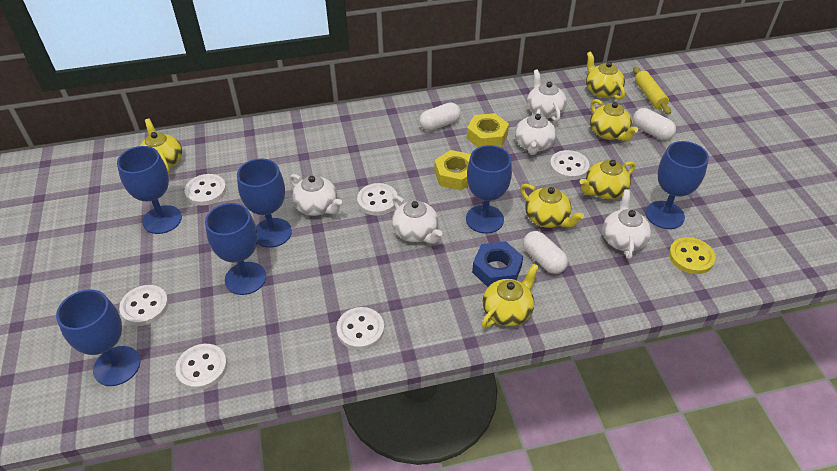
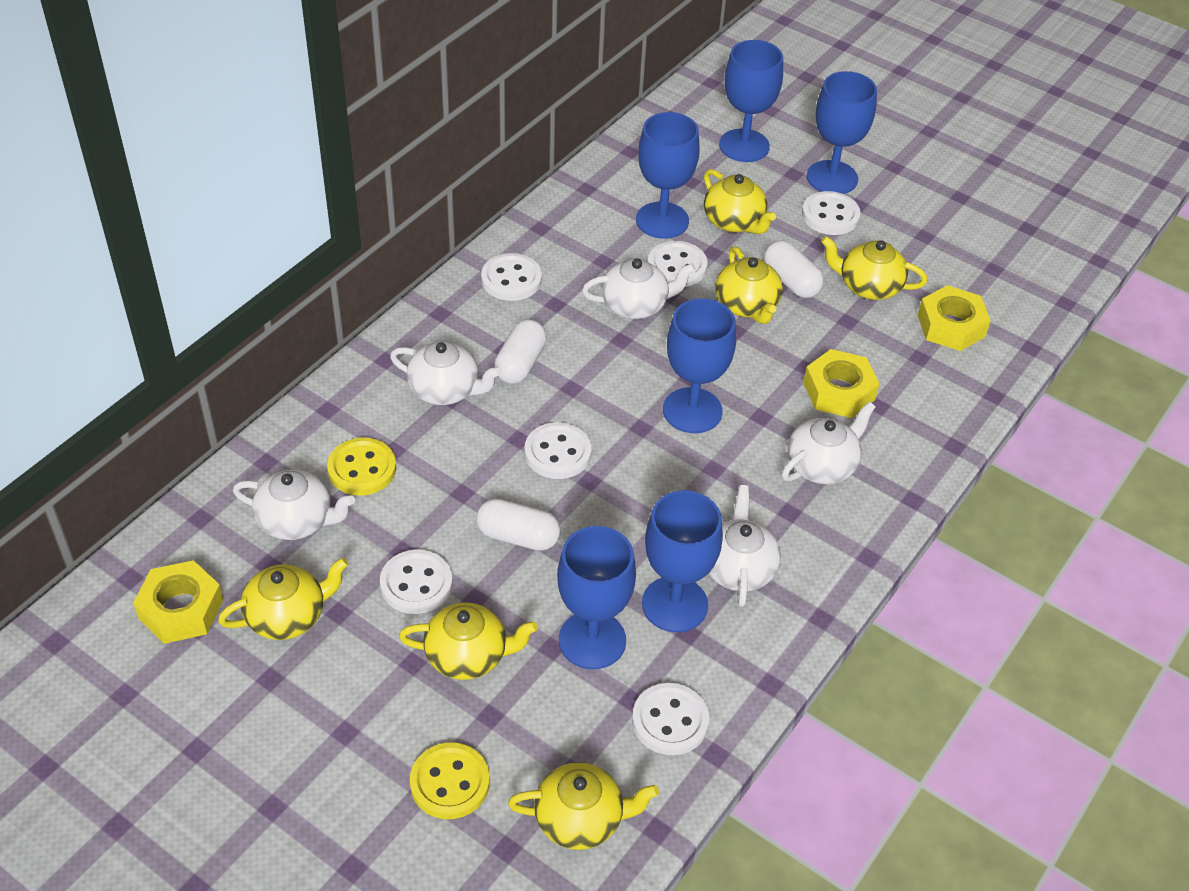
blue nut: [472,241,523,287] = 1 -> none = 0
yellow button: [669,237,716,274] = 1 -> [327,437,396,496] [410,743,490,819] = 2
yellow nut: [434,150,471,191] [467,113,509,147] = 2 -> [133,560,224,644] [803,349,879,418] [918,285,991,351] = 3
yellow rolling pin: [633,66,671,115] = 1 -> none = 0

